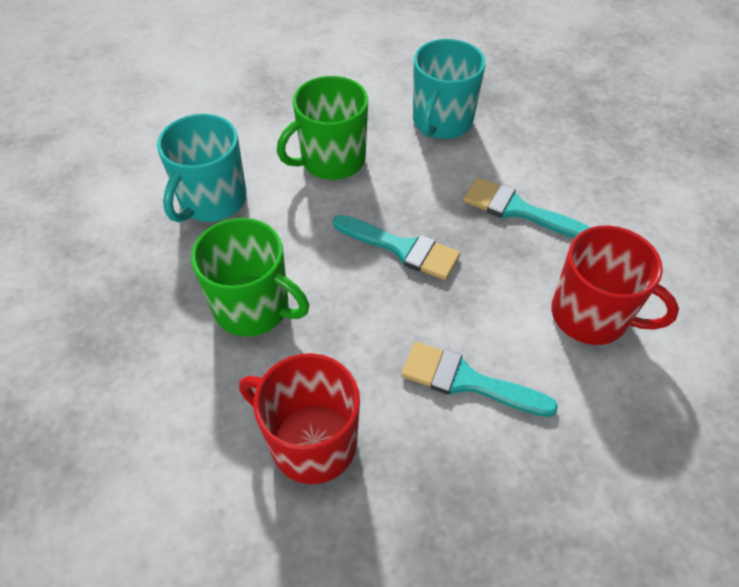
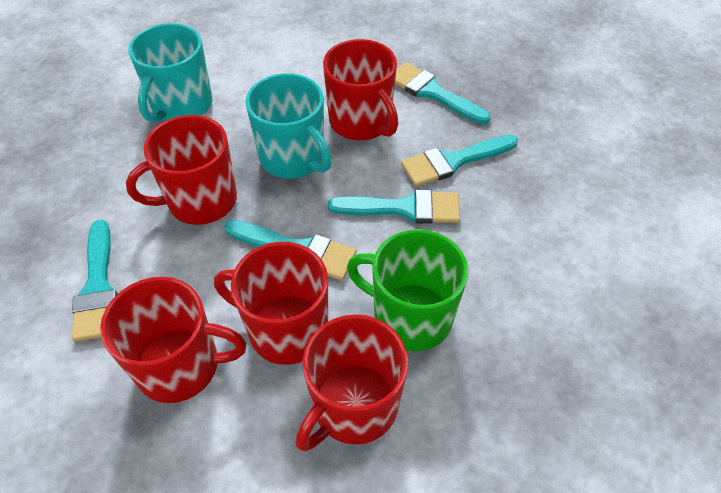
green mug: [191,218,309,337] [277,76,368,180] = 2 -> [347,229,468,351] = 1
red mug: [239,353,360,484] [551,226,679,345] = 2 -> [100,277,246,403] [126,115,237,225] [214,242,328,365] [295,314,408,451] [323,39,398,141] = 5
turquoise brush: [333,215,460,280] [401,342,558,417] [463,177,590,238] = 3 -> [72,219,118,342] [224,220,357,281] [328,190,460,224] [395,62,490,124] [401,135,518,187] = 5

